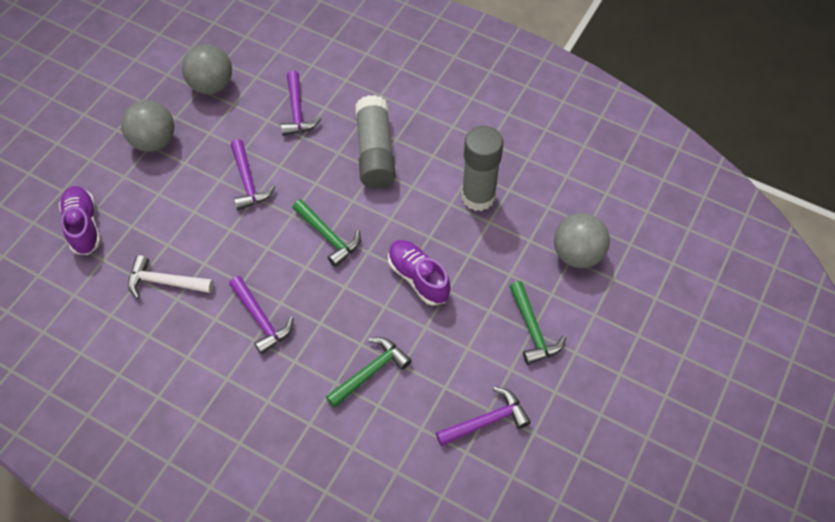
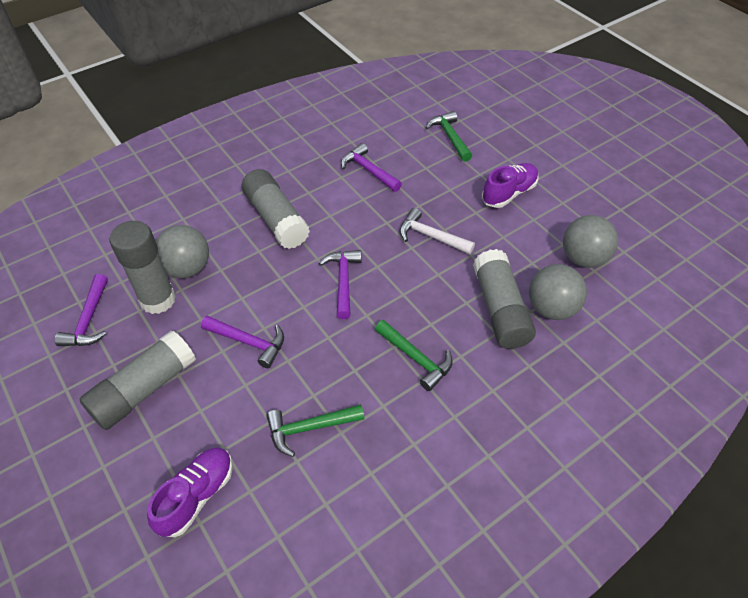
grey glue stick: [355,95,396,189] [462,126,504,211] = 2 -> [80,331,196,430] [110,221,176,314] [241,169,310,249] [473,249,536,349] = 4

